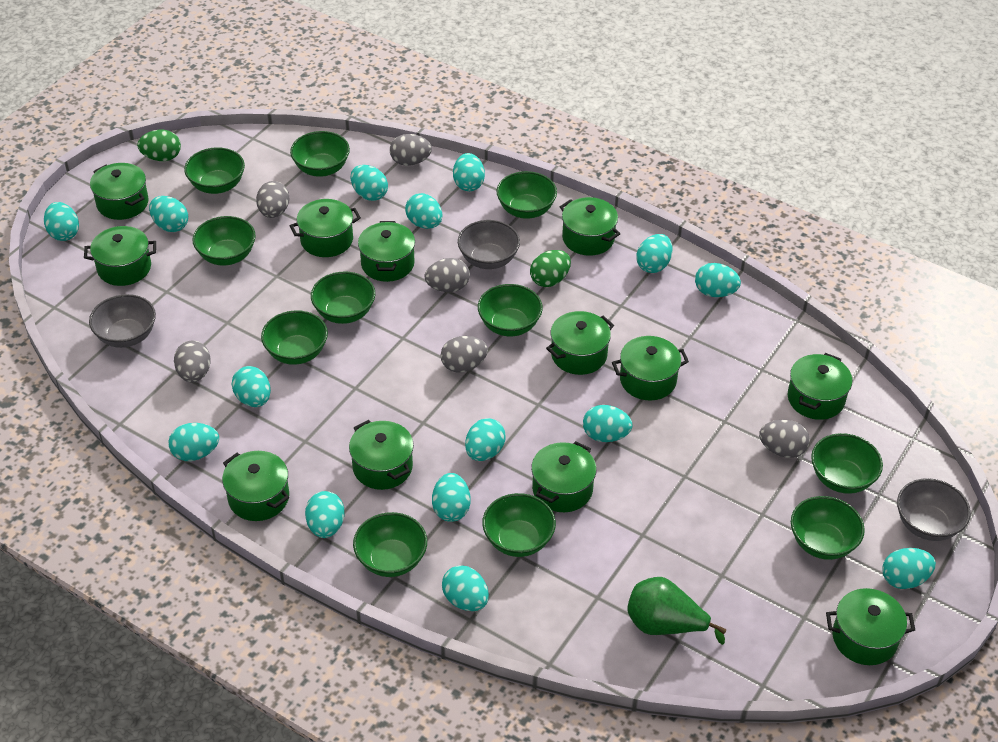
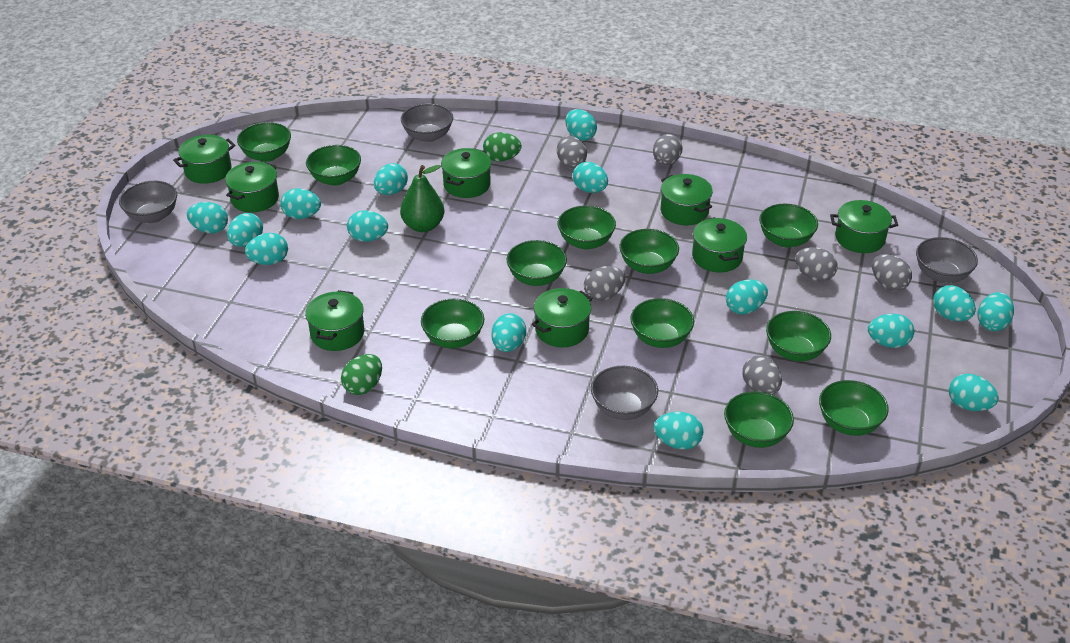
green pot: [84,226,156,286] [90,163,149,220] [222,451,289,521] [289,199,361,257] [349,420,414,490] [358,221,415,282] [531,441,597,512] [546,311,614,375] [560,197,620,256] [612,336,689,400] [788,353,852,420] [826,588,915,665] = 12 -> [173,135,235,184] [225,162,279,212] [305,290,364,351] [441,148,491,198] [532,288,592,347] [661,174,713,225] [692,217,747,273] [830,200,898,253] = 8
grey bowl: [89,294,156,348] [458,220,520,269] [897,478,971,541] = 3 -> [119,181,177,223] [401,104,453,142] [591,366,658,420] [916,237,978,283] = 4

